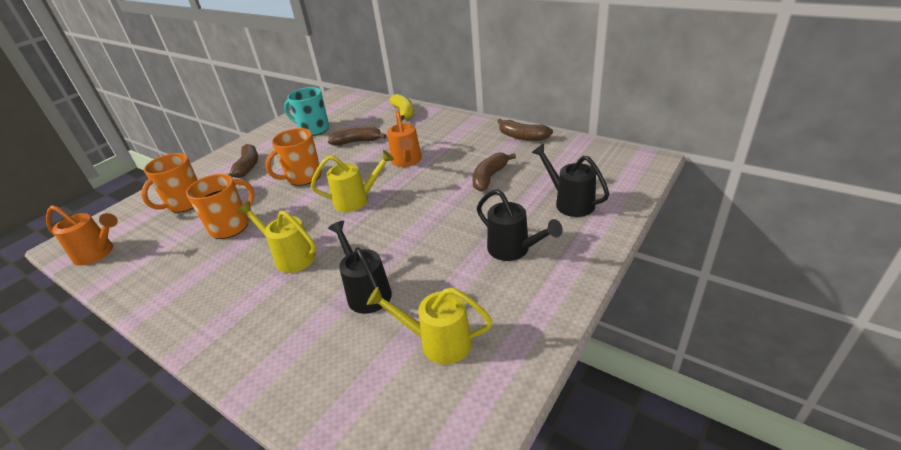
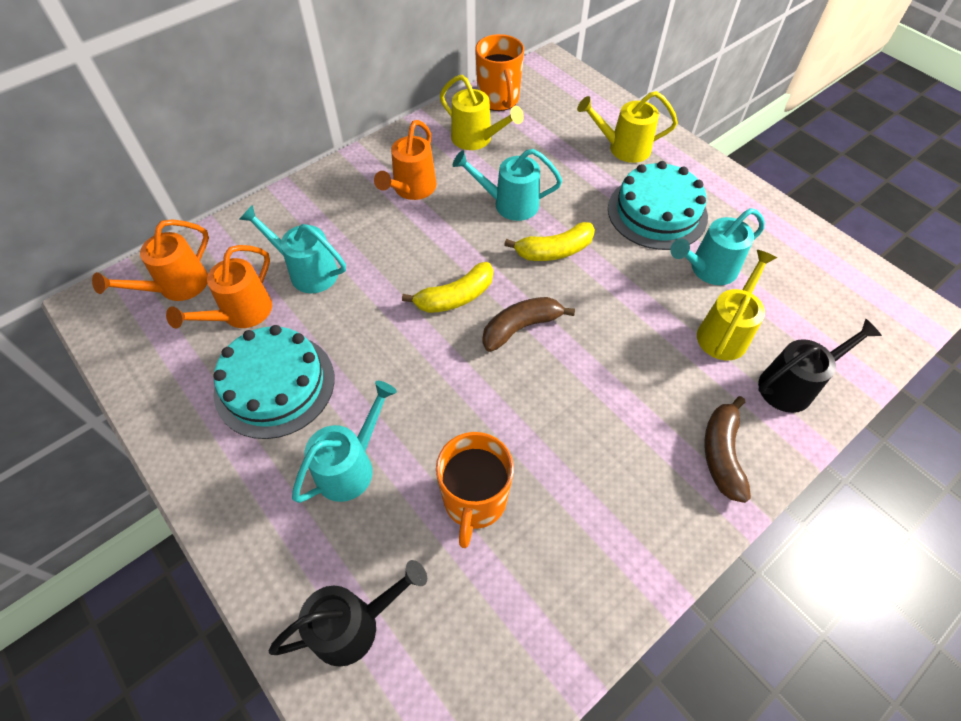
black watering can: [328,221,392,314] [477,189,563,261] [532,144,609,217] = 3 -> [269,560,427,667] [758,318,882,413] = 2
brown banana: [227,144,258,178] [328,126,387,146] [472,153,516,191] [497,119,553,141] = 4 -> [482,297,575,352] [704,396,751,503] = 2
orange mug: [141,153,197,213] [186,174,254,239] [265,128,322,186] = 3 -> [436,432,514,548] [475,34,524,111] = 2
orange watering can: [46,205,118,266] [387,110,422,167] = 2 -> [92,219,209,301] [166,245,272,329] [374,120,437,200] = 3
turquoise cake: none = 0 -> [213,325,335,439] [608,161,708,250] = 2
turquoise mug: [284,87,329,136] = 1 -> none = 0
turquoise watering can: none = 0 -> [239,205,346,293] [292,381,397,503] [453,149,562,221] [670,208,765,285] = 4
yellow banana: [390,94,414,121] = 1 -> [402,262,493,313] [504,222,595,261] = 2

